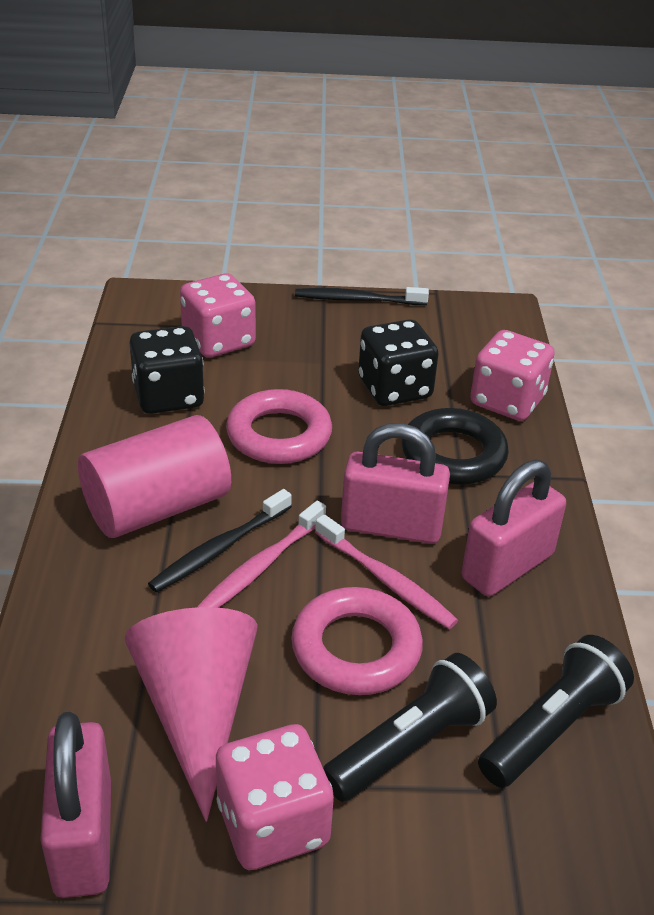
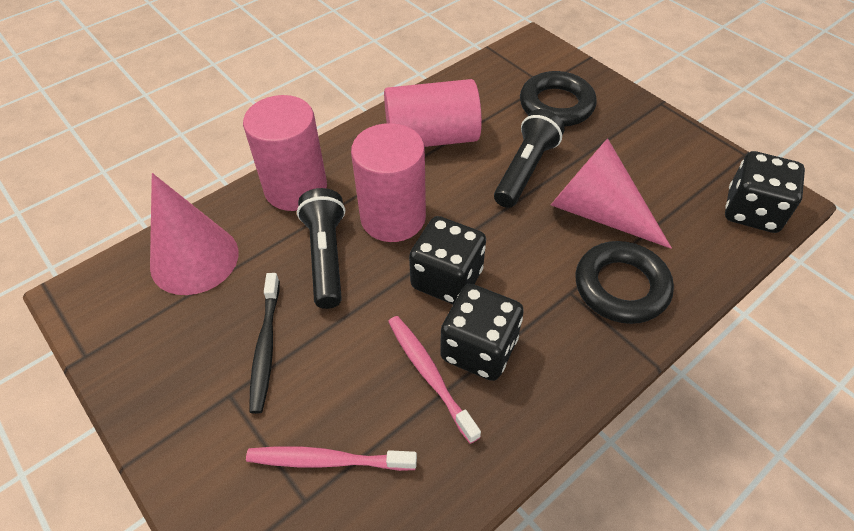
black dice: [130,326,205,414] [358,319,438,406] = 2 -> [409,216,486,304] [440,284,524,381] [725,151,805,233] = 3
black ring: [401,408,509,485] = 1 -> [520,71,597,127] [576,241,674,324] = 2
black toothbrush: [148,489,292,593] [295,287,429,305] = 2 -> [249,273,280,414] = 1
pink cone: [125,607,258,822] = 1 -> [150,173,239,295] [551,138,672,249] = 2
pink cylinder: [78,415,231,538] = 1 -> [243,95,327,211] [351,123,426,242] [384,79,482,147] = 3
pink dice: [180,273,256,358] [216,724,334,870] [470,330,555,421] = 3 -> none = 0
pink padlock: [40,712,111,898] [341,423,450,544] [461,460,566,596] = 3 -> none = 0
pink ring: [226,389,332,464] [291,587,423,695] = 2 -> none = 0

